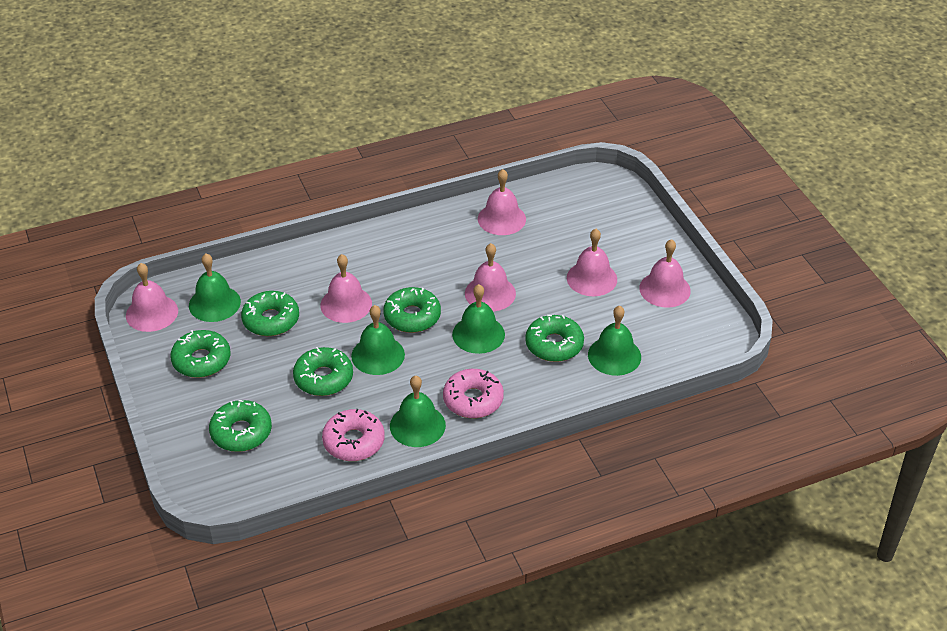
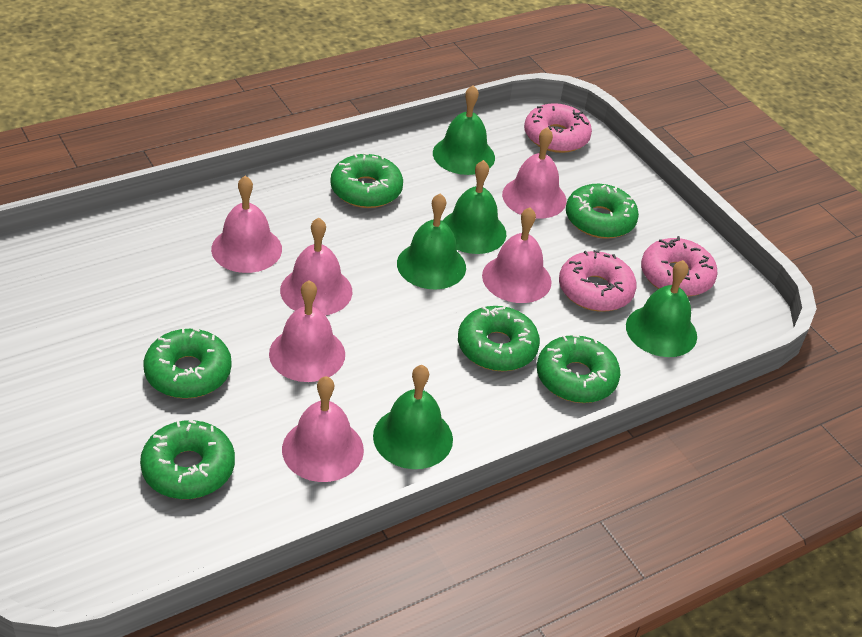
pink donut: [322,409,385,461] [443,369,504,418] = 2 -> [524,103,592,153] [559,250,637,312] [641,236,718,297] = 3

